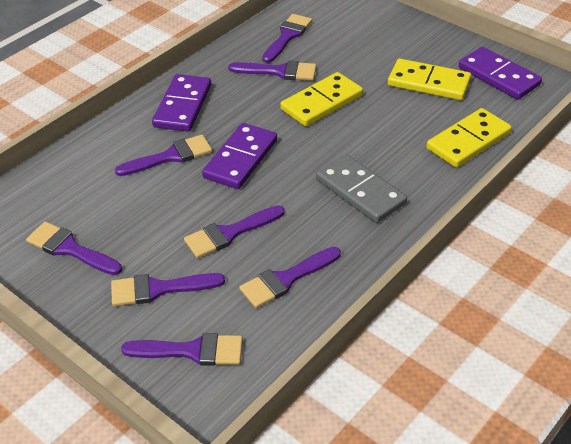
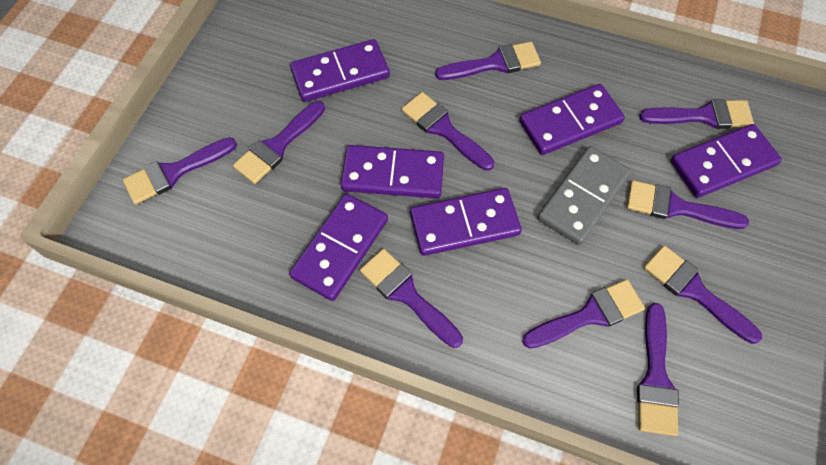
purple brush: [26,221,122,275] [111,273,225,306] [115,135,212,176] [121,333,243,366] [184,205,285,258] [228,61,316,80] [239,247,341,308] [262,14,312,63] = 8 -> [123,137,237,204] [233,101,325,184] [360,249,463,348] [402,92,494,171] [435,42,541,80] [522,279,645,349] [627,180,749,229] [637,303,679,436] [639,99,754,129] [644,245,762,344] = 10
purple domino: [152,74,211,132] [202,123,277,189] [459,47,542,99] = 3 -> [289,194,388,301] [290,39,390,102] [341,145,444,198] [410,188,522,256] [519,84,625,155] [670,124,782,198] = 6
yellow domino: [280,72,363,126] [388,59,471,100] [426,108,512,168] = 3 -> none = 0

